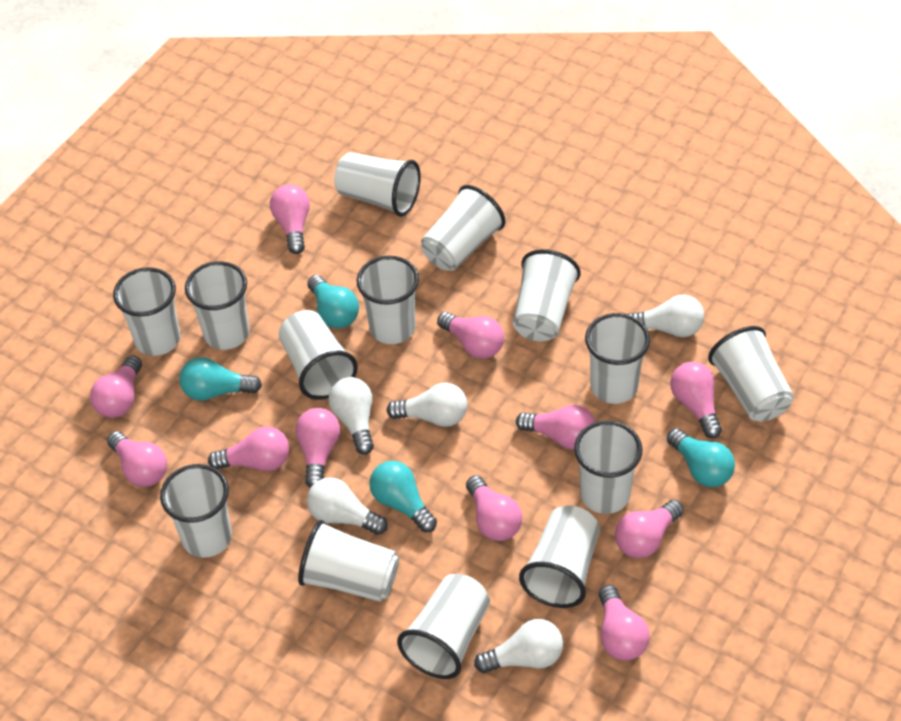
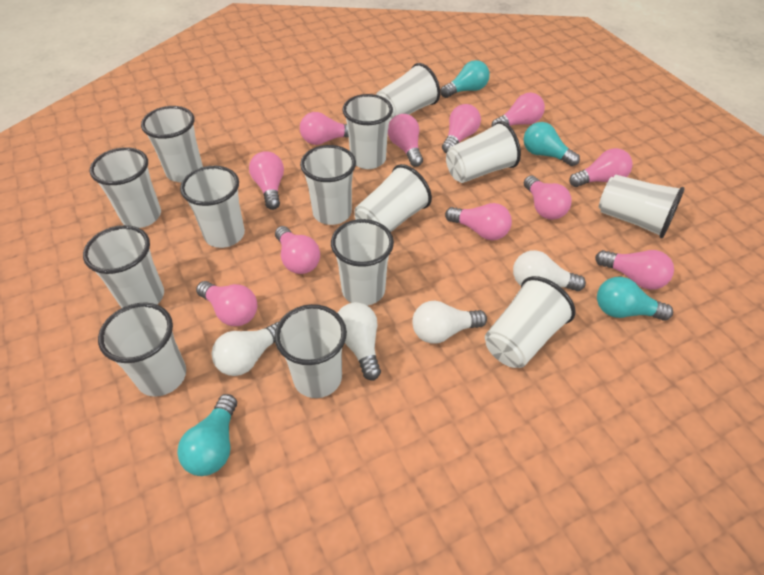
white light bulb: [307,477,388,535] [328,377,374,455] [386,383,467,427] [474,619,563,673] [627,295,704,337] = 5 -> [212,322,279,376] [338,302,381,380] [412,300,487,344] [513,250,586,291] = 4

